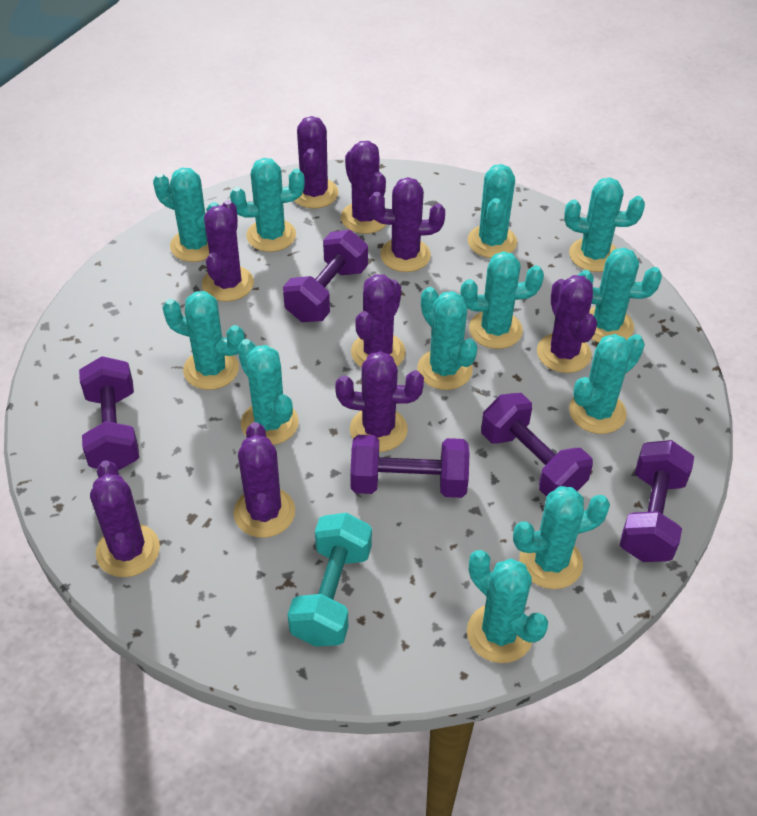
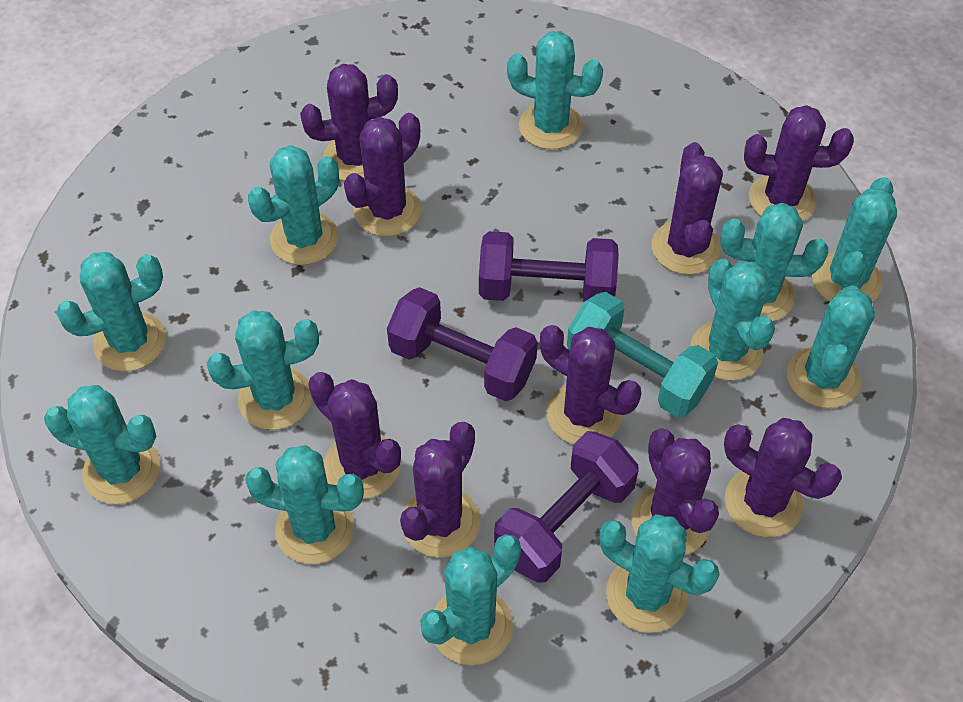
purple dumbbell: [79,356,139,470] [283,230,368,322] [350,435,470,498] [481,393,593,497] [620,440,694,562] = 5 -> [387,287,537,401] [479,231,619,302] [494,431,639,582] = 3

